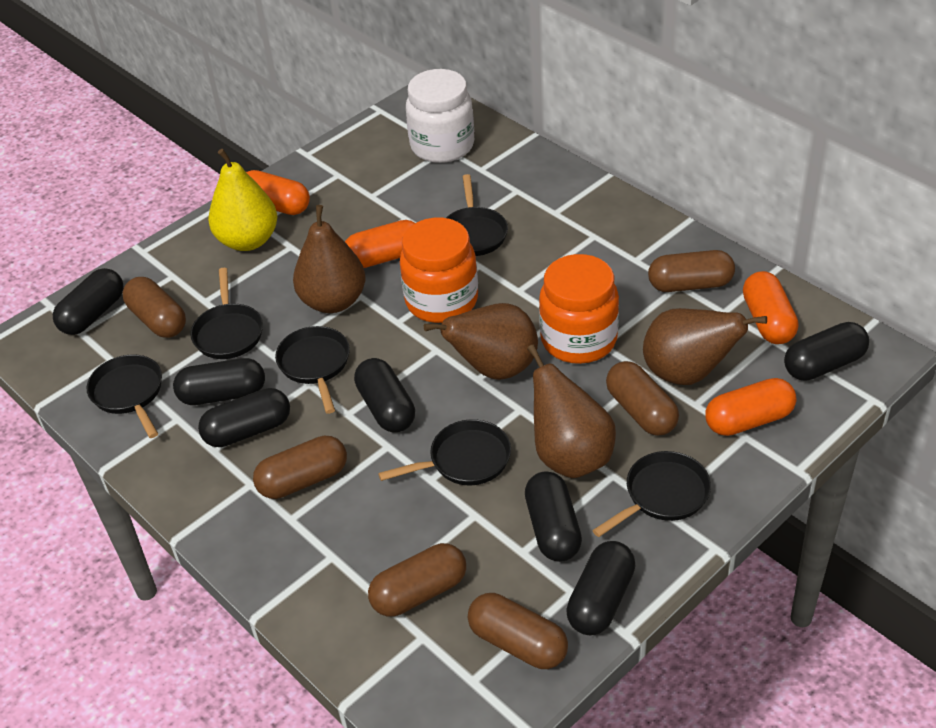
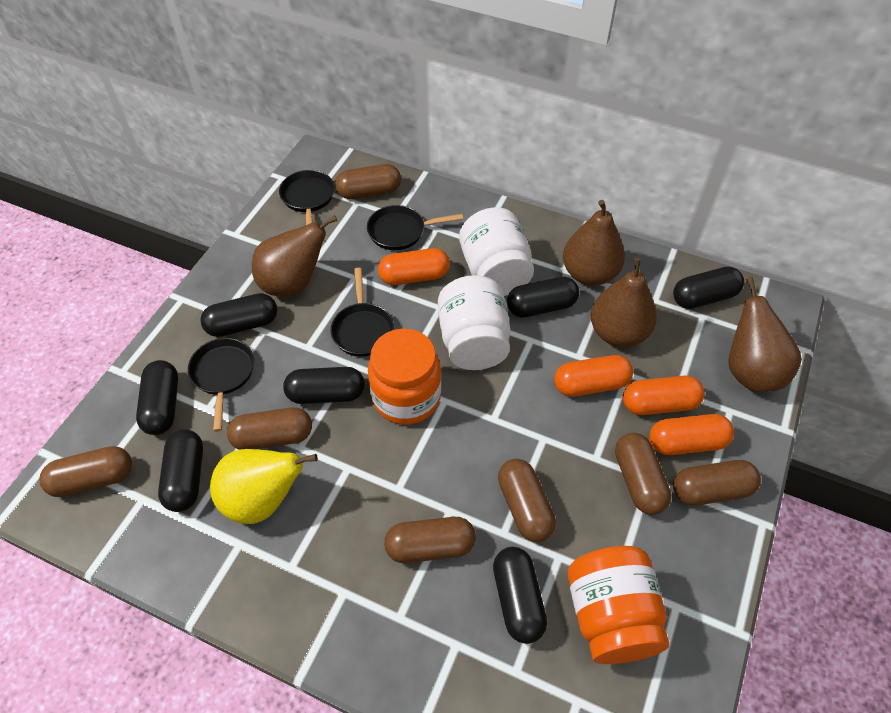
black pan: [86,354,162,438] [190,268,263,359] [275,326,350,414] [378,419,511,485] [446,174,508,256] [592,451,711,537] = 6 -> [188,338,254,432] [279,170,335,225] [331,268,394,357] [367,205,463,250] = 4
brown capsule: [123,277,186,338] [253,436,347,499] [368,543,466,617] [468,593,568,669] [606,361,679,436] [648,250,735,292] = 6 -> [39,446,132,497] [227,407,312,450] [335,164,401,199] [384,517,476,563] [498,459,556,542] [615,433,671,515] [673,460,761,506] = 7
white jar: [406,69,474,163] = 1 -> [438,275,510,370] [459,207,534,296] = 2

